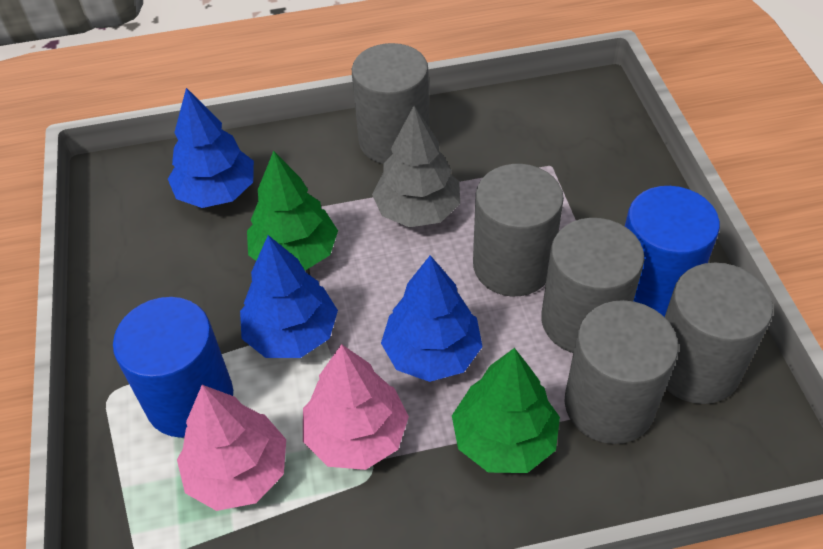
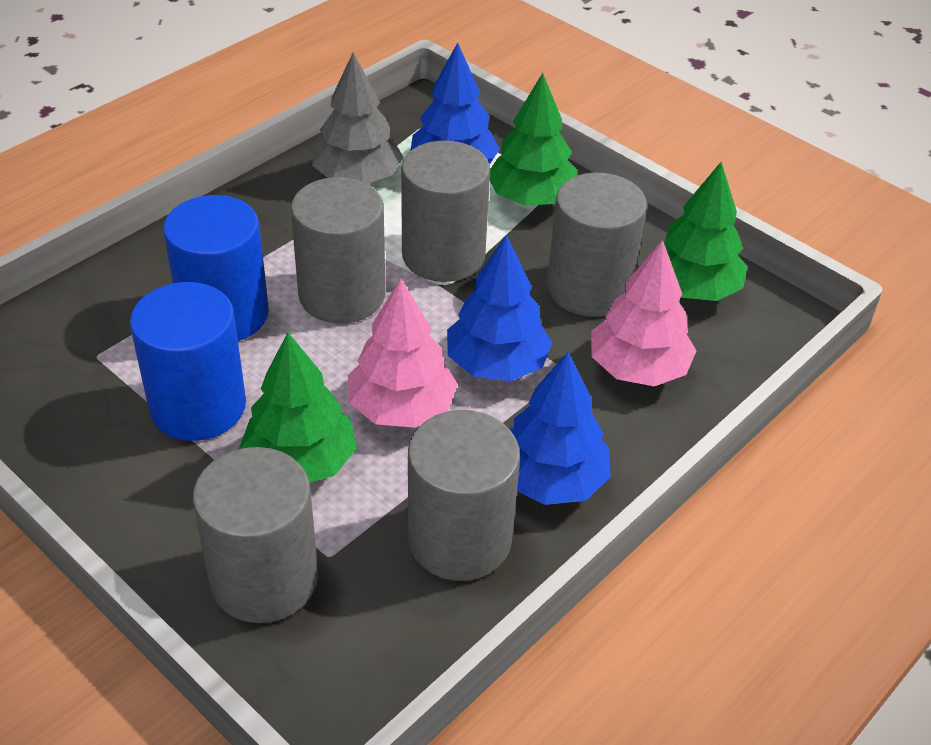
green tree: [247,151,338,270] [452,348,560,473] = 2 -> [239,333,357,483] [490,73,577,206] [663,162,747,301] = 3

